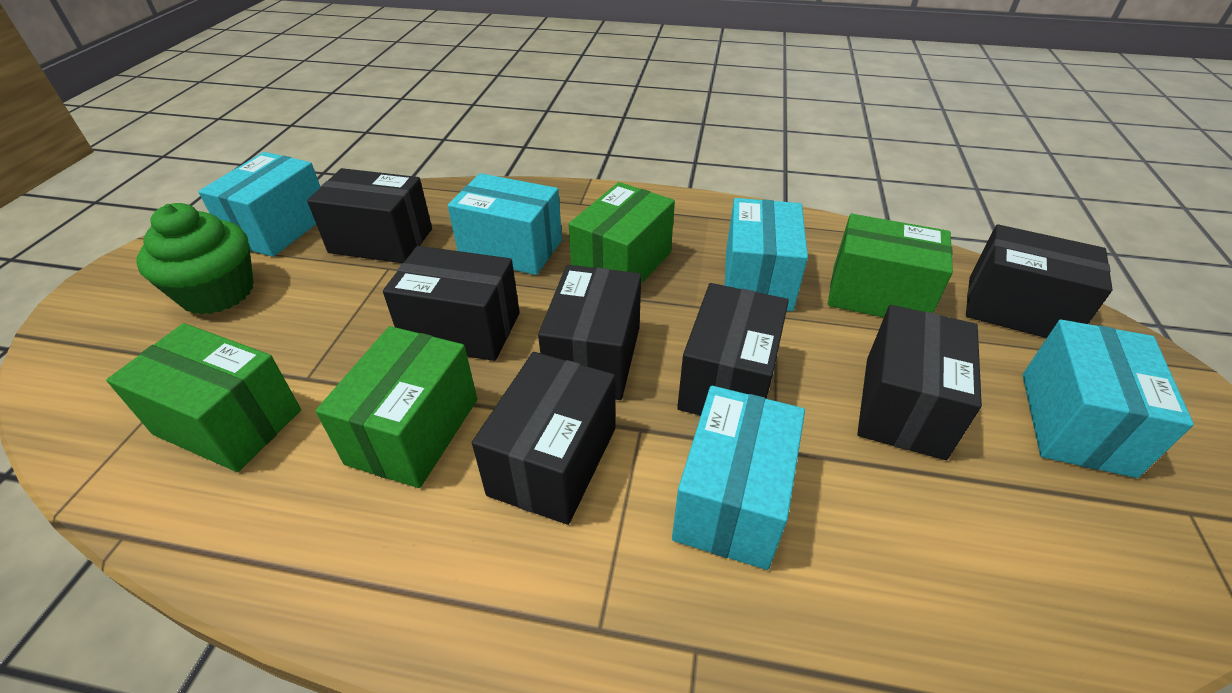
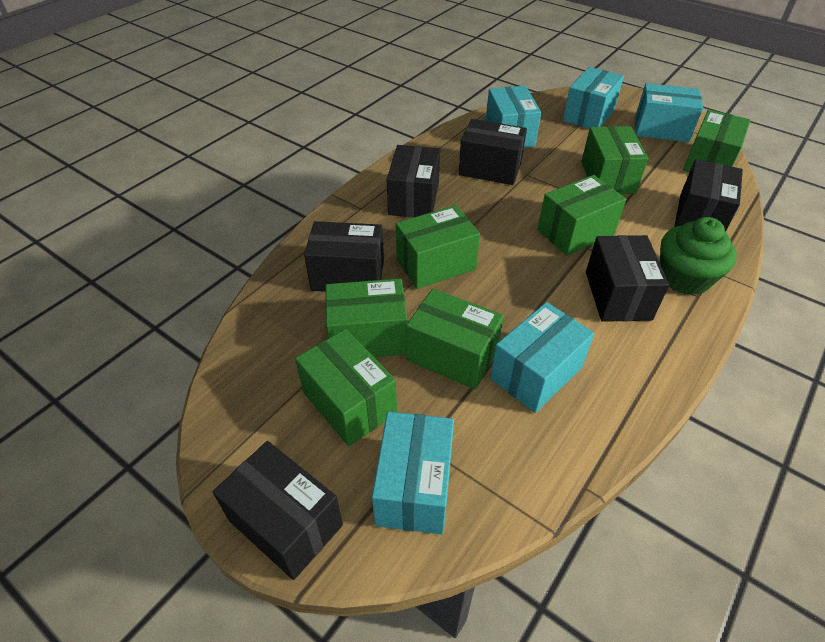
black box: [307,168,432,263] [383,246,520,361] [472,352,615,525] [538,265,641,400] [677,283,789,416] [857,305,982,460] [966,224,1113,338] = 7 -> [213,441,343,580] [304,221,384,292] [387,145,440,218] [459,119,527,185] [586,235,669,322] [674,159,743,232] = 6
green box: [106,323,301,472] [316,326,477,488] [569,182,675,284] [828,214,953,318] = 4 -> [295,329,397,446] [325,279,407,357] [396,205,480,289] [406,289,504,389] [538,175,626,256] [581,126,648,194] [683,110,751,172] = 7

